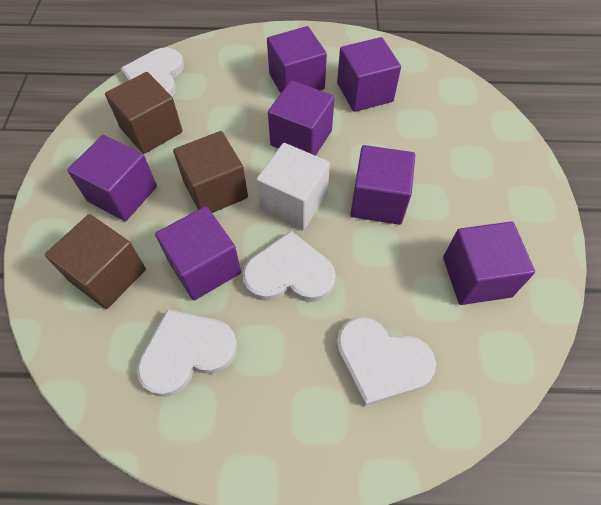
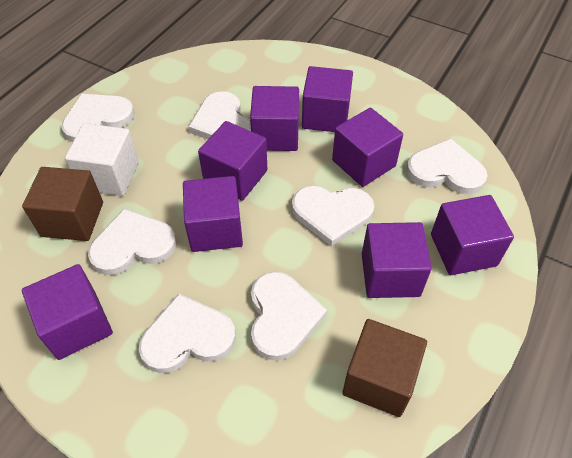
brown cube: [45,214,146,309] [105,72,183,154] [173,131,248,213] = 3 -> [22,167,103,241] [342,319,427,417] = 2
purple cube: [67,135,157,221] [155,206,241,300] [267,26,327,93] [268,81,335,156] [337,37,401,112] [350,145,415,225] [443,222,535,305] = 7 -> [22,264,113,360] [183,176,243,252] [198,121,267,201] [250,86,299,151] [302,66,353,132] [332,108,403,187] [362,222,432,298] [431,195,514,275] = 8
white heart: [120,48,184,97] [137,309,238,397] [242,231,336,302] [336,317,436,406] = 4 -> [61,94,135,142] [88,209,176,275] [139,293,236,373] [188,91,251,139] [251,271,327,361] [292,186,374,247] [406,138,487,194] = 7

